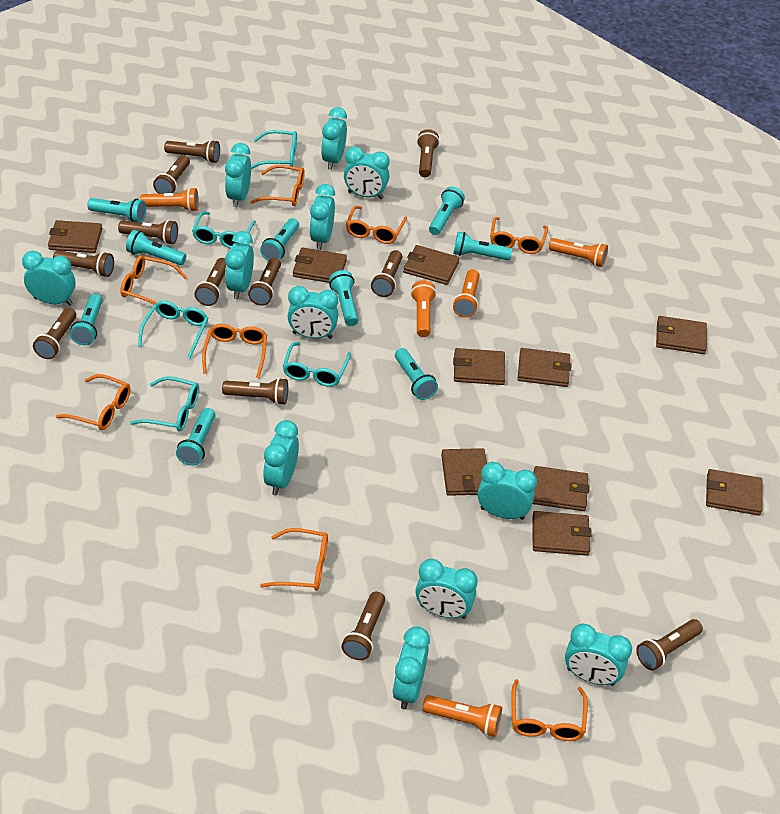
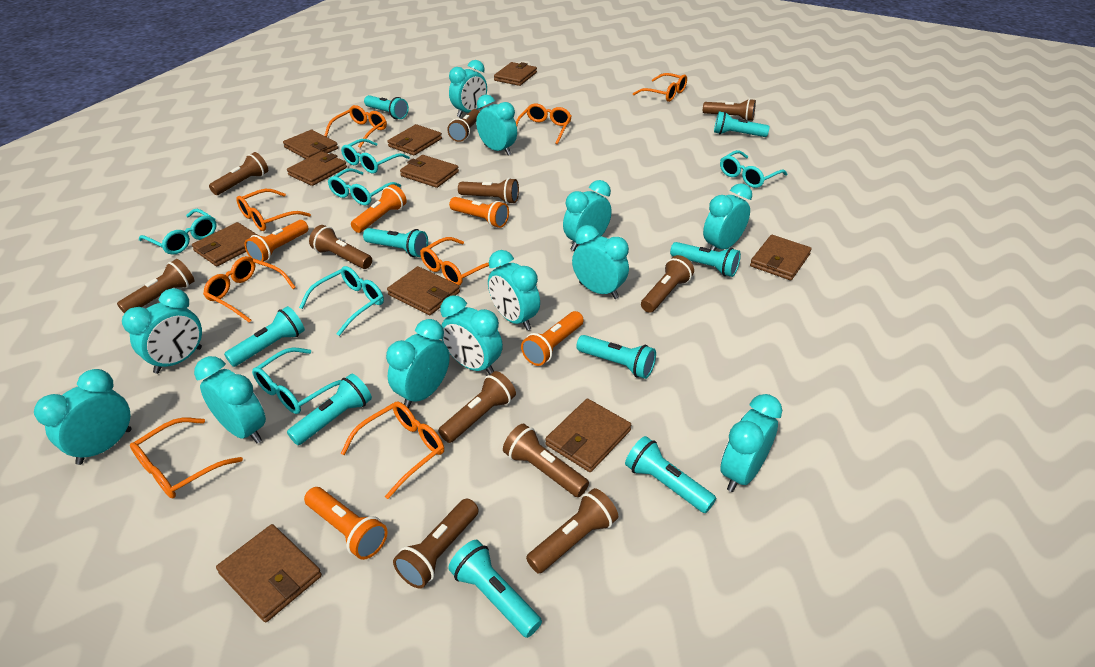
brown flashlight: [33,308,76,359] [53,250,114,277] [118,220,178,244] [153,155,190,194] [164,140,220,163] [195,258,226,306] [222,378,288,405] [248,258,281,306] [341,592,385,660] [371,250,402,297] [417,129,439,177] [636,619,703,671] = 12 -> [117,259,194,313] [209,152,268,195] [309,225,372,269] [393,499,479,589] [438,371,516,443] [447,109,480,142] [458,178,519,204] [503,424,589,497] [526,488,618,574] [641,255,694,313] [703,99,756,121] = 11
turquoise glasses: [130,377,199,432] [138,301,208,359] [192,211,256,248] [251,130,297,169] [283,342,351,387] = 5 -> [139,209,217,255] [252,347,341,414] [299,266,384,336] [328,168,401,205] [341,139,410,174] [720,150,787,188] = 6

